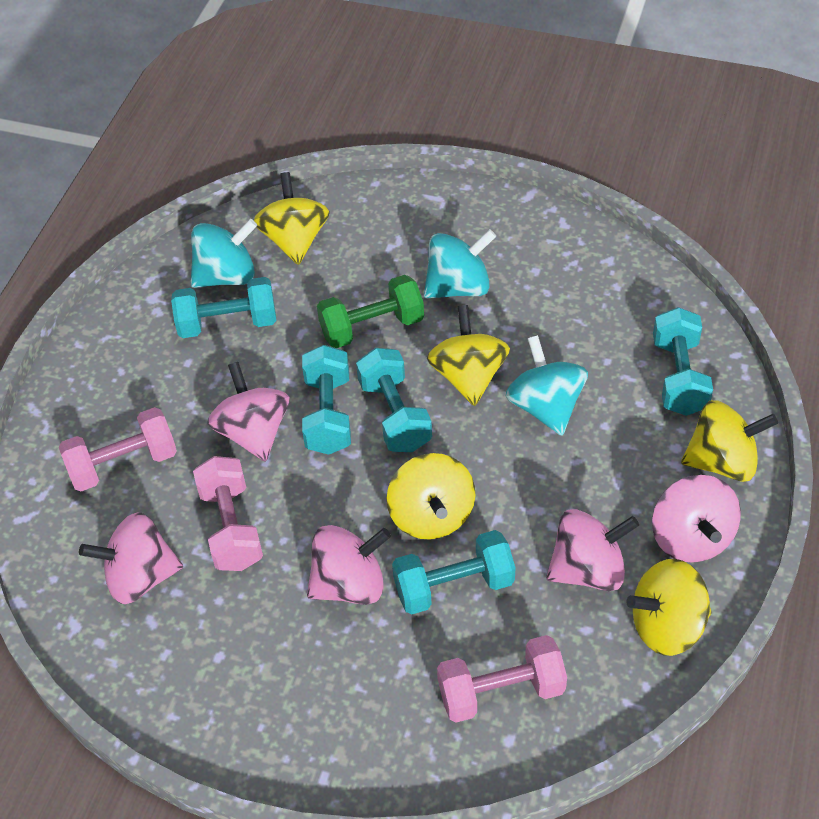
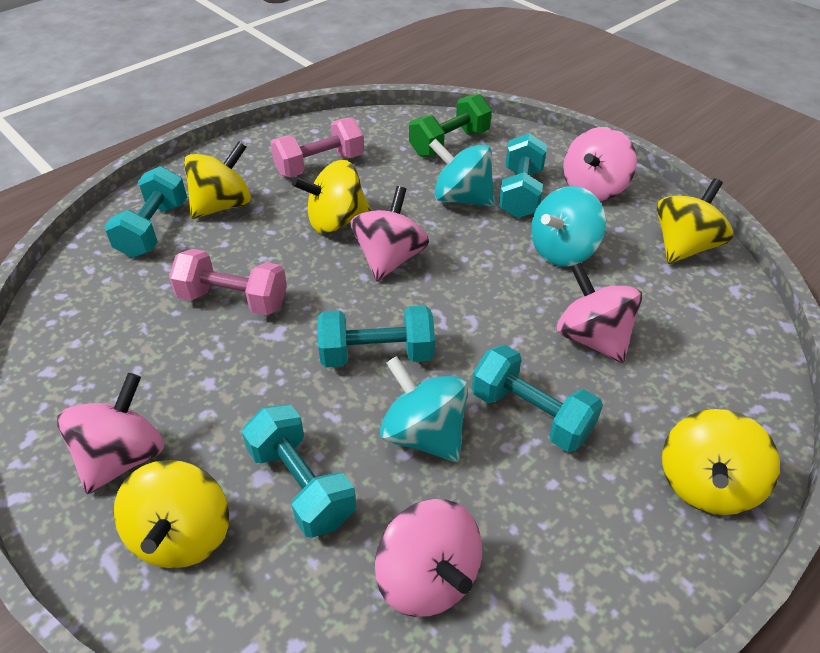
pink dumbbell: [59,407,177,492] [193,456,263,571] [437,635,567,722] = 3 -> [169,249,287,315] [270,117,364,177] = 2

